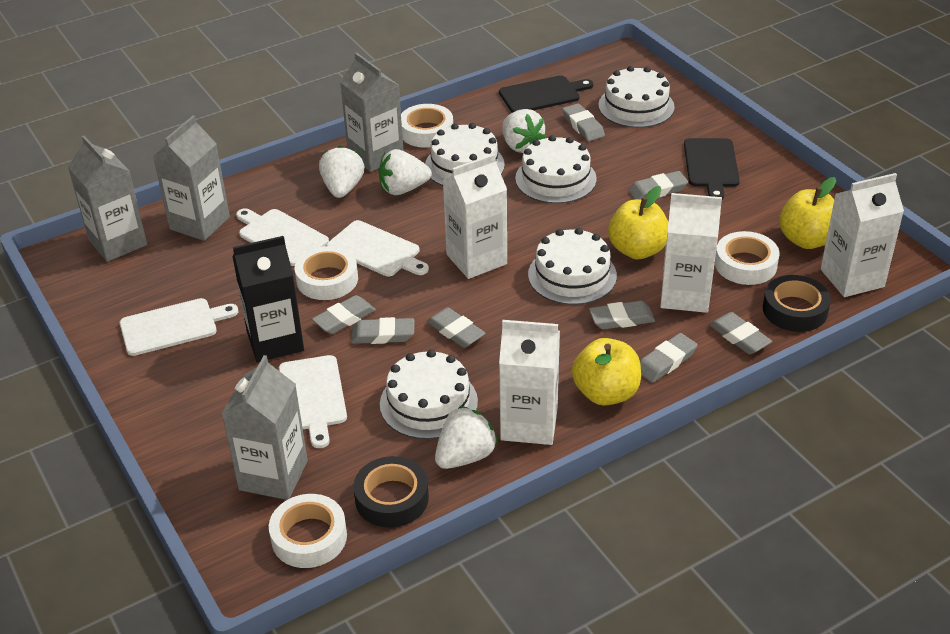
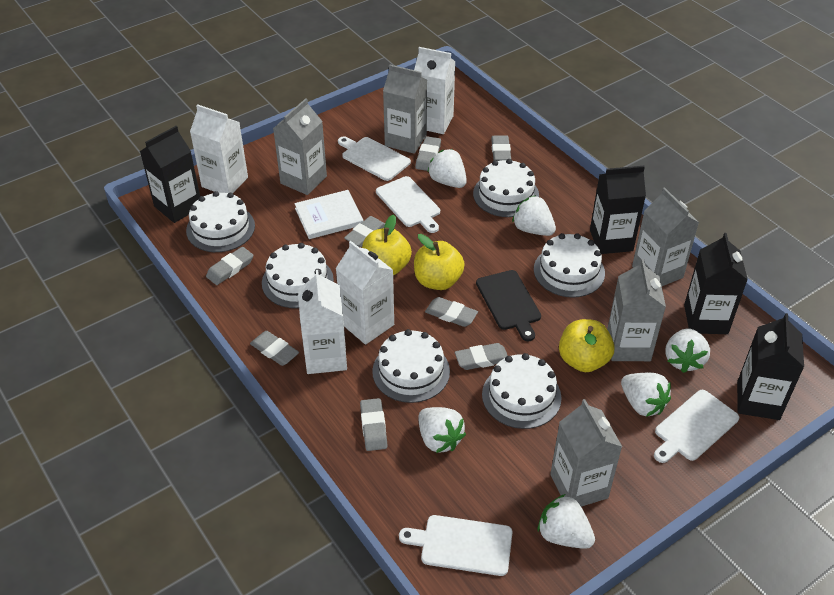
black carton: [232,236,304,362] = 1 -> [140,126,200,223] [590,166,646,254] [684,233,748,334] [737,313,804,420] = 4
black cutting board: [499,75,593,113] [684,138,740,200] = 2 -> [476,270,541,341] = 1
black tape: [353,456,429,528] [763,275,831,332] = 2 -> none = 0
grey carton: [68,136,147,262] [153,115,230,241] [222,355,308,500] [340,52,404,172] = 4 -> [273,98,327,195] [383,64,427,154] [550,399,622,507] [607,259,666,361] [632,187,699,286] = 5
white book: none = 0 -> [294,190,364,239] = 1
white cake: [380,349,478,439] [425,123,505,186] [515,135,597,204] [528,228,617,305] [598,66,675,128] = 5 -> [186,191,255,252] [262,243,334,308] [372,329,450,403] [473,159,539,217] [482,353,562,429] [534,233,605,298] = 6
white strawberry: [319,146,364,198] [379,149,432,195] [435,406,498,469] [502,109,546,153] = 4 -> [419,407,466,453] [428,149,467,188] [512,195,556,236] [538,494,595,549] [621,373,671,417] [665,328,710,373] = 6
white tape: [269,494,347,568] [295,246,358,300] [401,104,453,148] [715,231,779,285] = 4 -> none = 0

